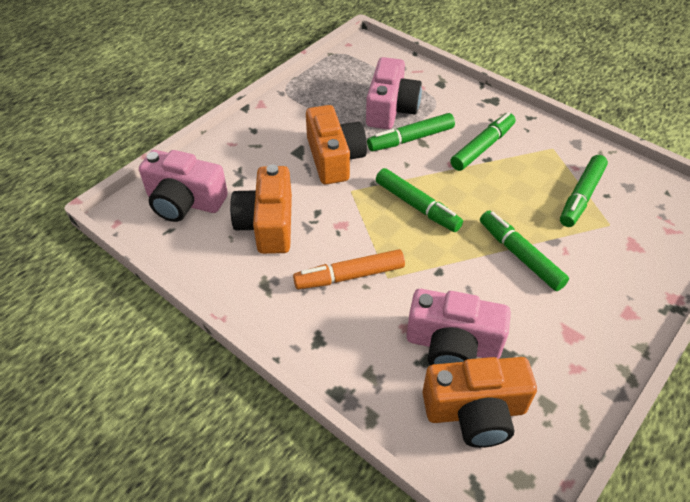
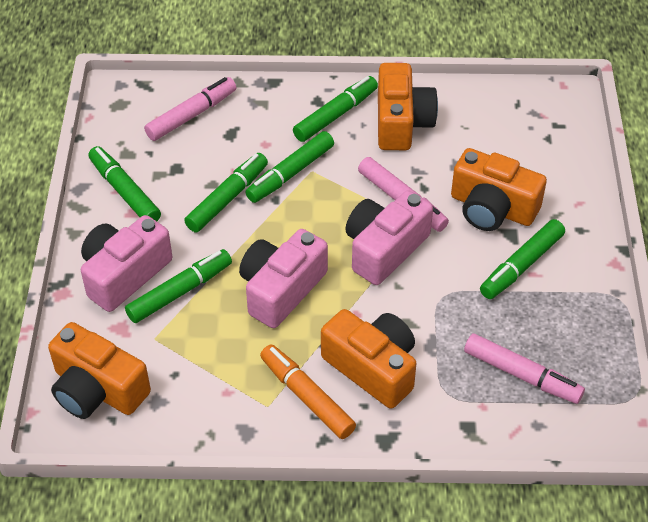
green marker: [367,113,455,151] [376,168,463,232] [450,112,516,171] [480,211,569,291] [560,155,608,227] = 5 -> [88,146,161,221] [125,249,232,323] [184,153,268,232] [245,131,334,203] [293,76,378,142] [480,219,565,299] = 6
orange camera: [230,165,292,254] [306,105,367,184] [422,357,537,448] = 3 -> [48,322,151,419] [321,309,416,409] [378,63,438,150] [451,148,547,231] = 4
pink marker: none = 0 -> [144,77,236,141] [358,157,449,232] [464,333,585,404] = 3

